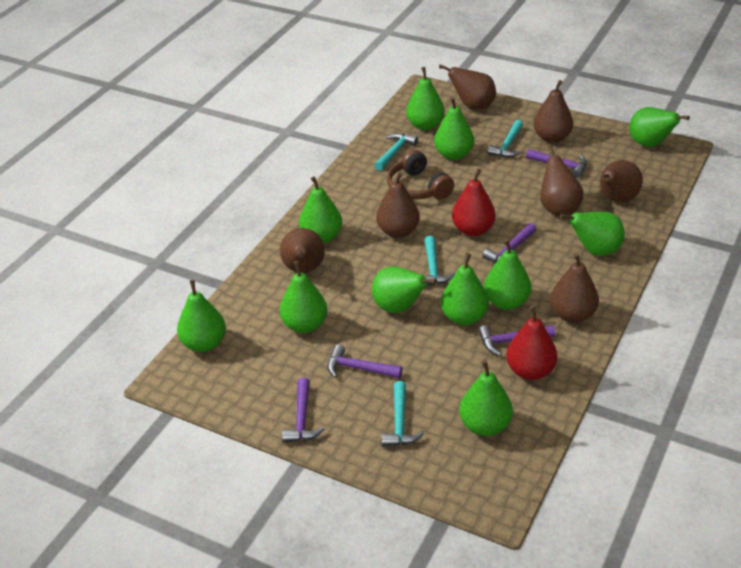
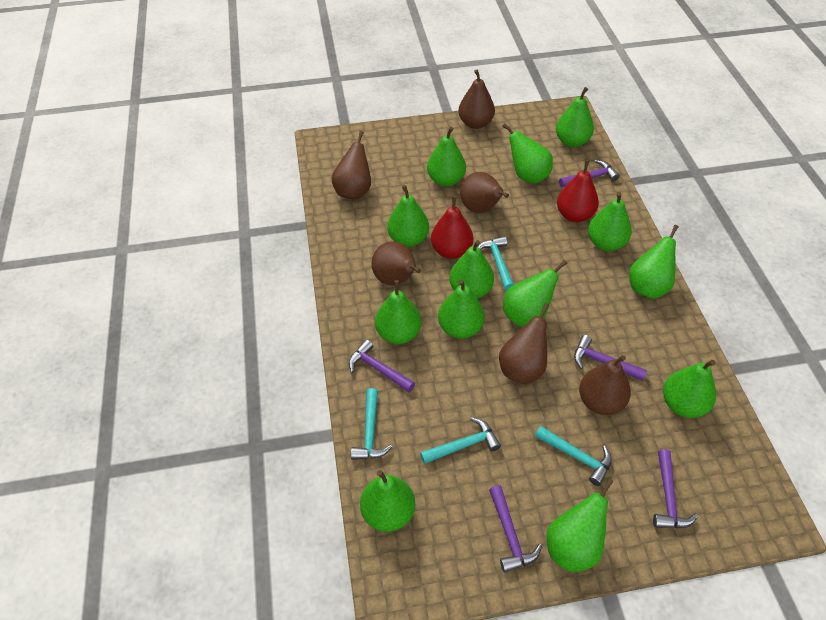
brown headphones: [387,150,454,199] = 1 -> none = 0
brown pear: [280,228,325,273] [376,172,420,238] [439,64,496,110] [534,80,573,143] [540,144,584,216] [550,253,599,323] [600,160,643,203] = 7 -> [331,131,371,200] [371,241,421,285] [458,70,495,129] [460,172,509,213] [499,303,549,384] [579,355,631,415] = 6
green pear: [177,280,226,352] [279,261,327,333] [299,176,342,243] [372,266,437,313] [406,67,445,130] [434,97,474,160] [441,253,489,325] [459,360,513,436] [484,239,531,310] [560,212,625,256] [629,107,690,147] = 11 -> [360,470,415,532] [375,280,421,344] [387,185,429,247] [427,127,466,186] [438,279,484,339] [449,240,494,299] [502,123,553,184] [503,260,567,327] [547,478,614,572] [556,87,594,147] [588,192,632,251] [629,225,679,299] [663,360,716,418] = 13

